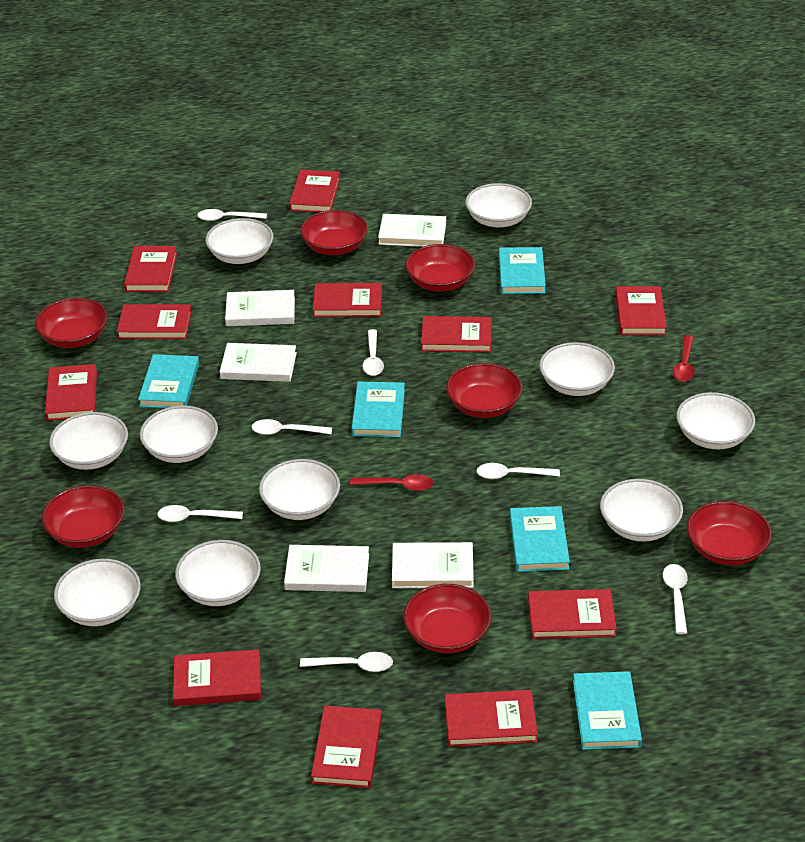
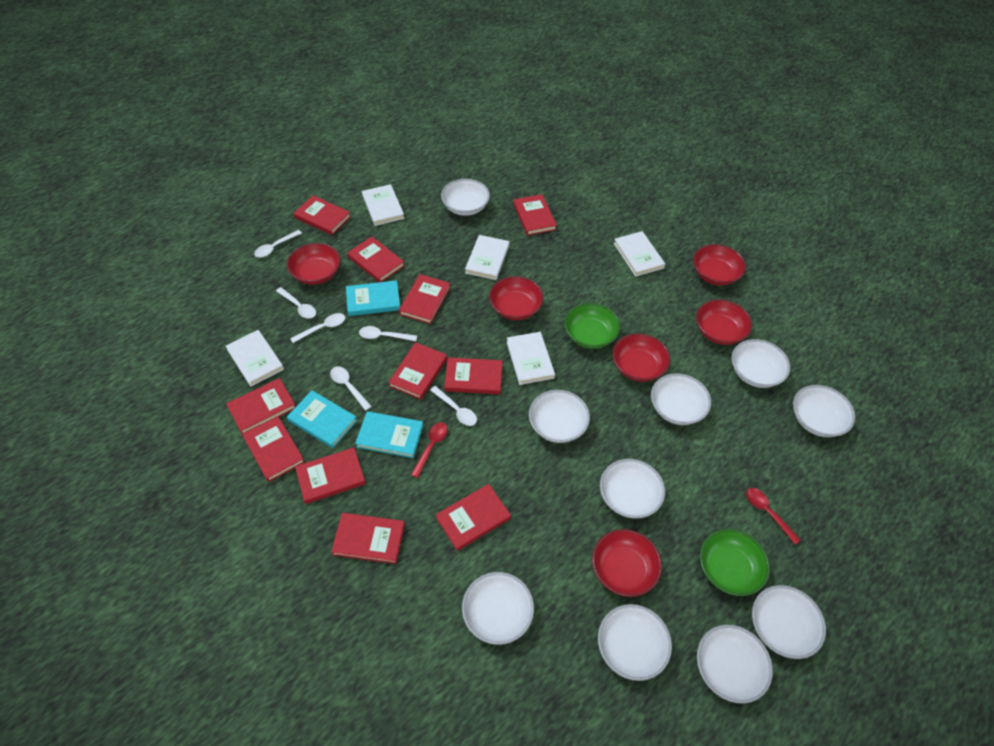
green bowl: none = 0 -> [564,303,620,349] [700,529,770,596] = 2
red bowl: [35,298,107,348] [42,485,124,548] [300,210,368,255] [403,584,491,653] [405,244,475,292] [446,363,522,418] [687,501,772,565] = 7 -> [287,243,341,285] [489,276,544,320] [592,529,662,597] [612,333,670,382] [693,244,746,285] [696,299,752,345] = 6
turquoise book: [138,354,199,408] [352,381,405,437] [499,247,546,294] [510,506,570,572] [573,671,642,750] = 5 -> [287,390,358,448] [346,280,400,316] [355,411,423,458] = 3
white spoon: [157,505,243,522] [198,209,267,221] [251,419,332,435] [300,652,393,672] [362,329,384,376] [477,463,560,479] [663,564,688,634] = 7 -> [254,230,302,257] [276,287,316,319] [290,313,345,343] [330,366,372,411] [359,326,417,341] [430,386,477,426] = 6

